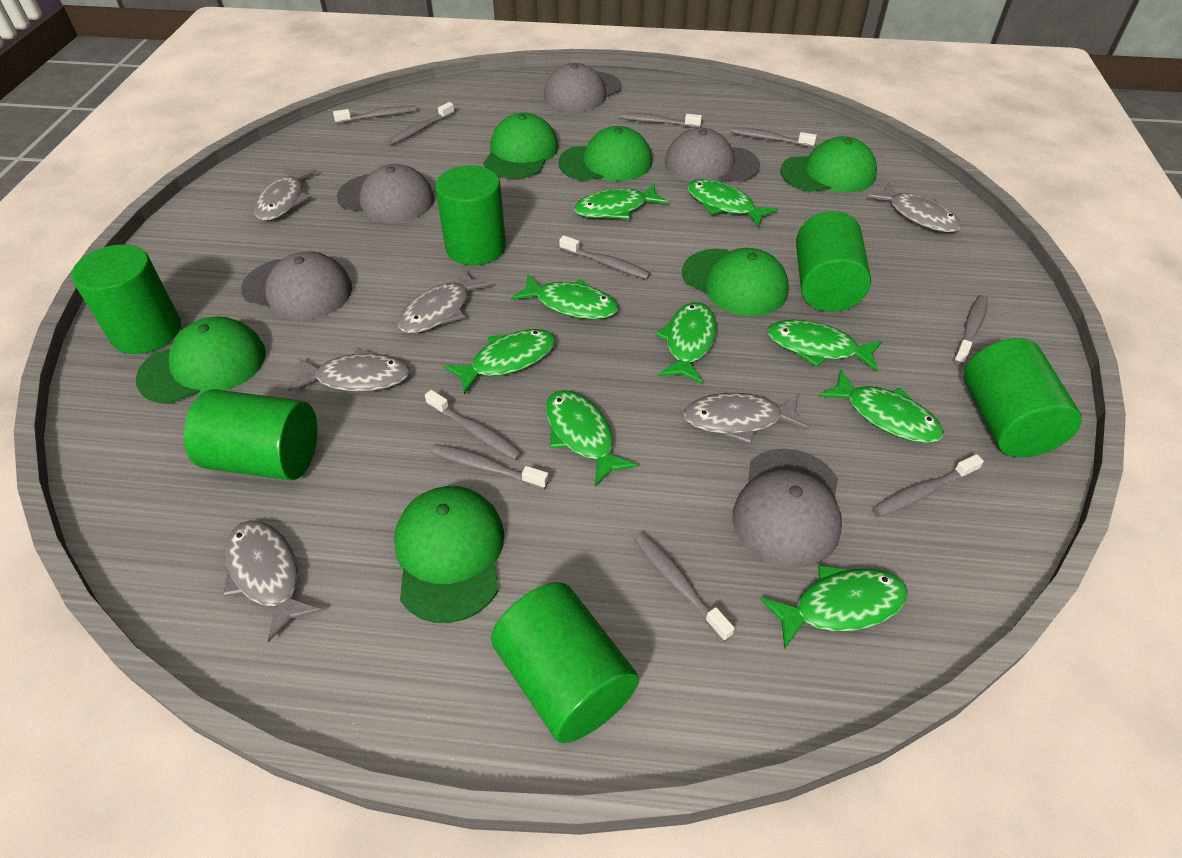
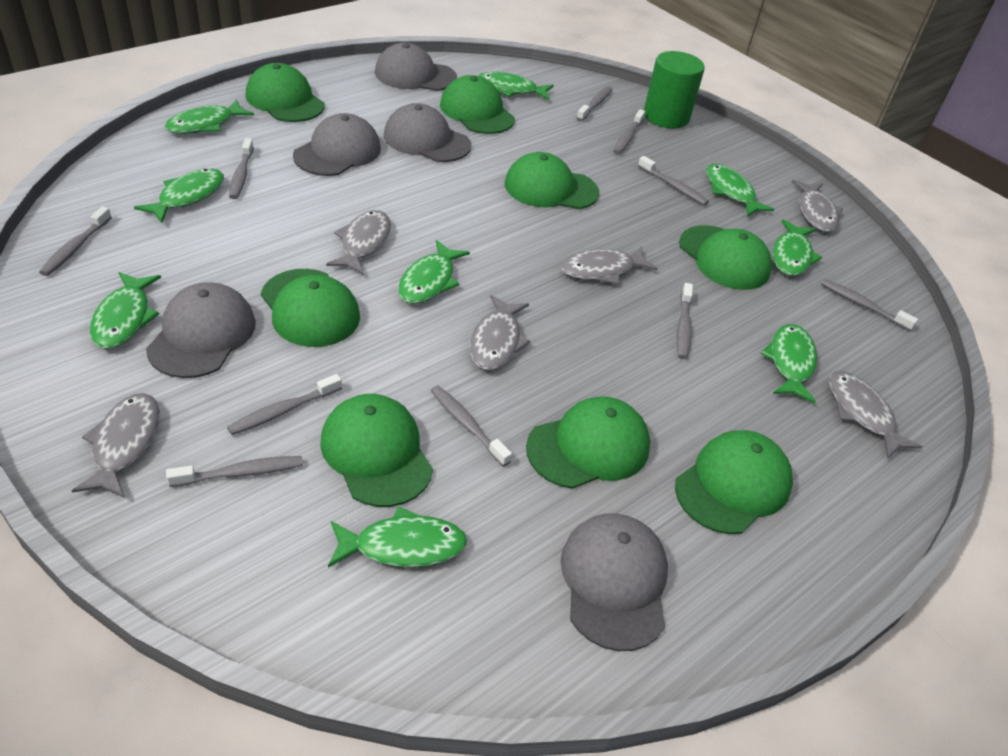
green cap: [136,316,266,404] [394,486,504,623] [483,113,558,179] [559,126,652,181] [682,248,789,316] [780,136,877,193] = 6 -> [245,63,325,122] [261,269,360,347] [320,394,433,507] [440,75,515,134] [505,152,599,209] [526,396,650,489] [675,430,793,534] [679,225,772,290] = 8
green cylinder: [71,244,181,354] [184,389,318,480] [435,165,506,265] [491,582,639,743] [796,211,871,312] [964,338,1082,457] = 6 -> [644,51,705,129] = 1

